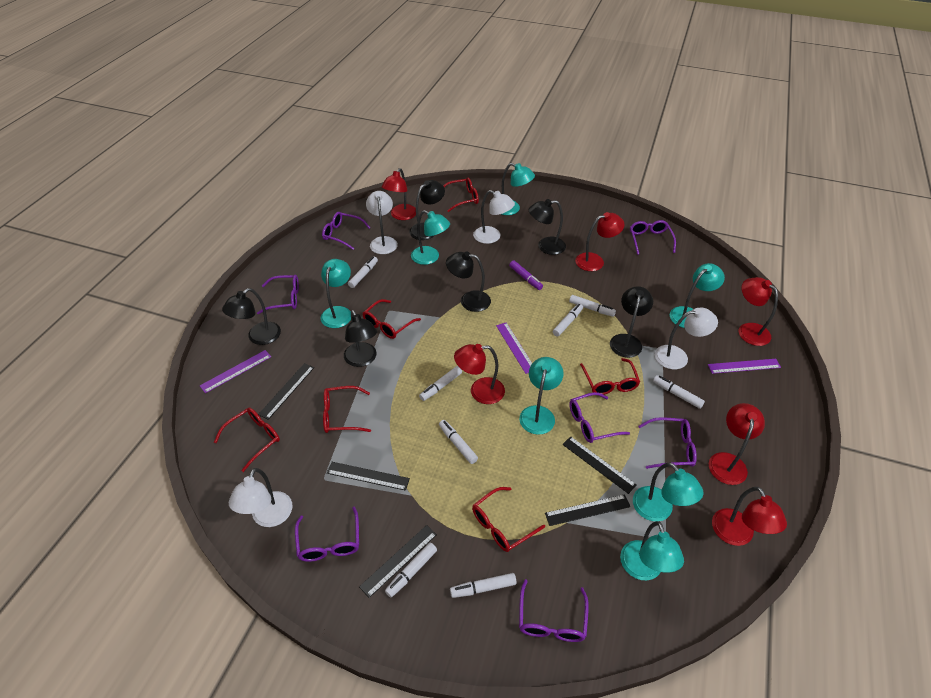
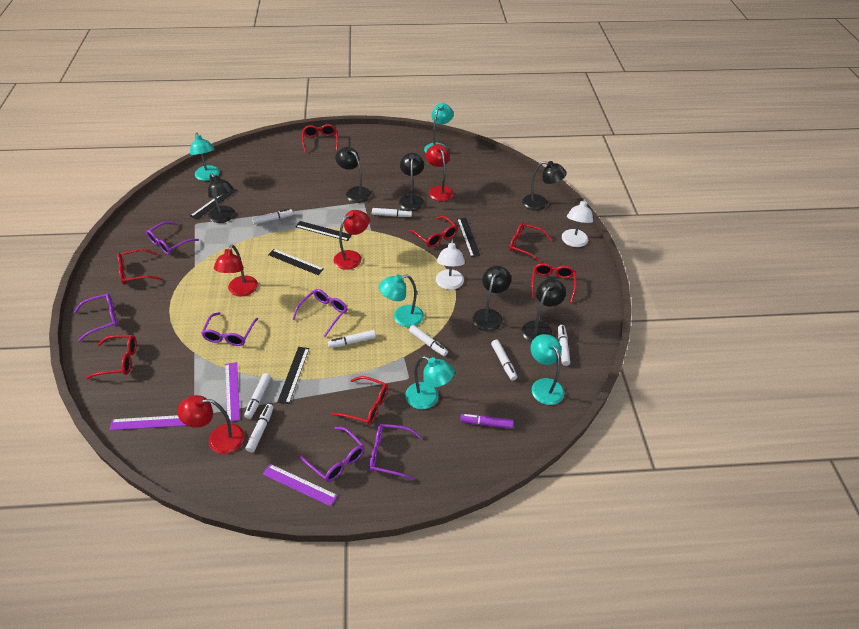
purple glasses: [257,275,299,314] [295,507,359,562] [322,212,371,250] [519,579,589,642] [569,392,630,443] [630,220,676,255] [638,417,697,469] = 7 -> [73,293,118,341] [146,221,199,255] [201,312,258,346] [292,289,348,337] [299,427,364,482] [370,424,423,480] = 6
red glasses: [214,408,280,472] [323,386,371,433] [362,299,421,339] [443,178,479,212] [472,487,545,552] [580,358,640,395] = 6 -> [86,335,137,379] [117,249,161,285] [302,124,338,153] [332,376,388,425] [408,216,458,247] [509,223,552,263] [531,263,576,303] = 7
red lamp: [382,168,416,220] [454,344,505,404] [575,212,624,271] [709,403,765,485] [712,487,787,546] [739,277,778,346] = 6 -> [177,395,245,454] [214,245,258,297] [334,210,369,270] [426,144,454,201] = 4
turquoise lamp: [321,259,351,328] [411,210,450,265] [502,163,535,215] [519,357,564,435] [620,521,684,580] [633,462,704,521] [670,263,725,328] = 7 -> [190,132,220,181] [379,274,424,327] [405,356,455,409] [424,103,454,153] [531,334,564,405] = 5
white lamp: [229,468,292,527] [366,191,398,254] [473,190,515,244] [655,308,718,369] = 4 -> [436,239,465,290] [562,198,593,247] = 2

